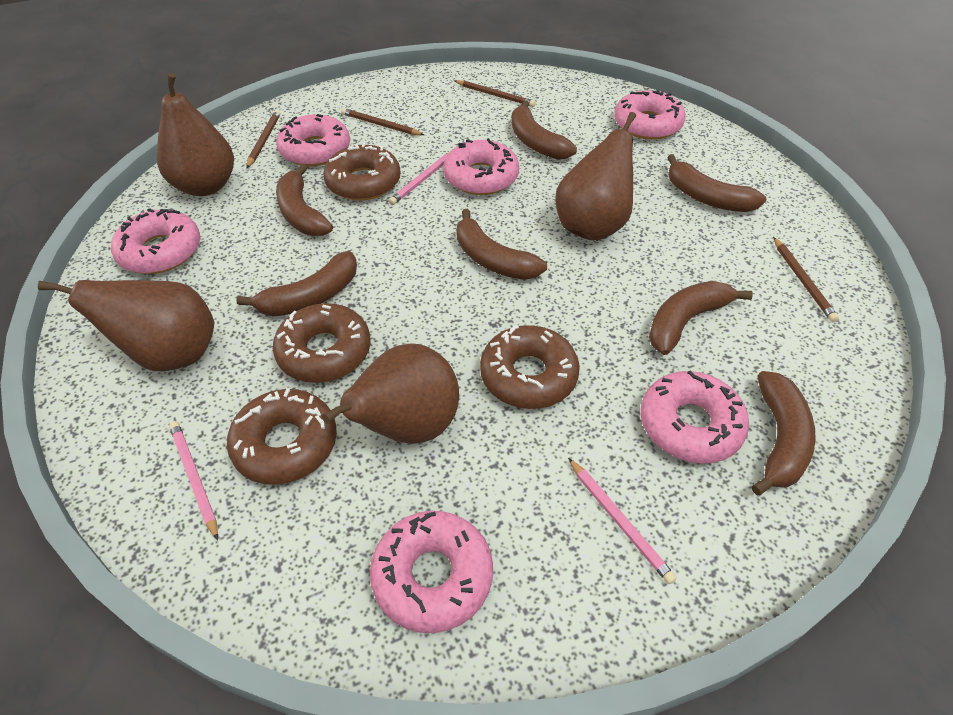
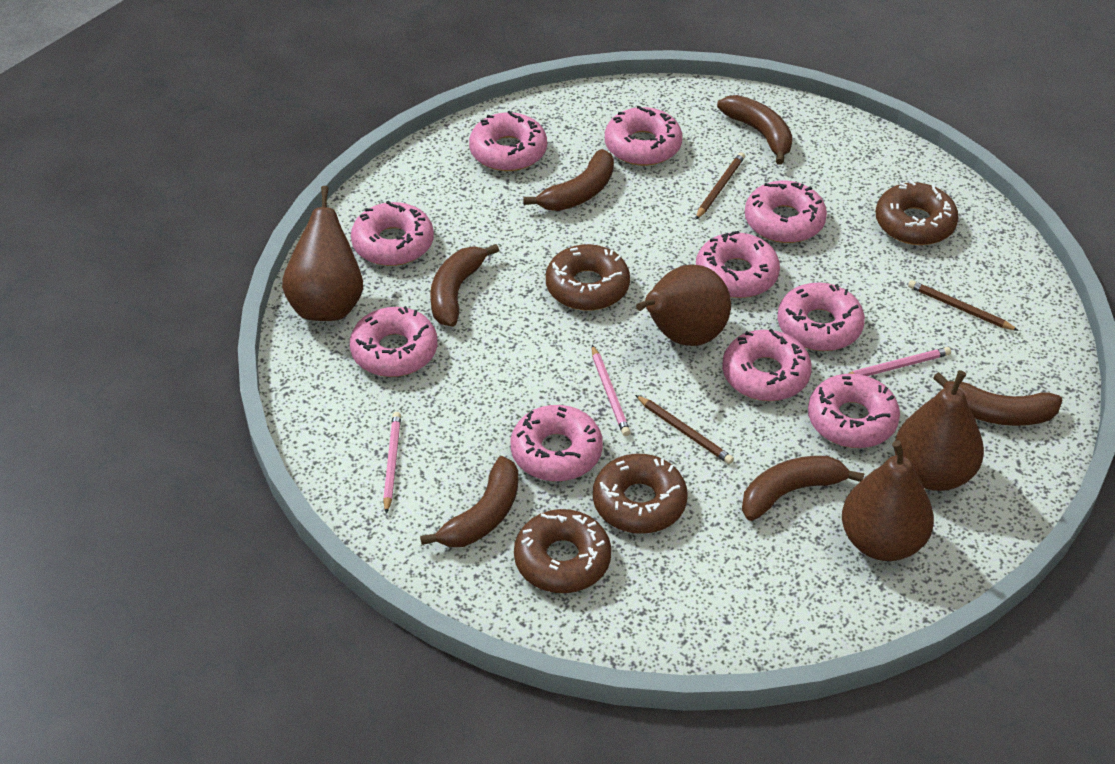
brown banana: [236,251,357,317] [276,164,333,236] [456,209,547,280] [511,100,577,160] [649,281,753,355] [667,154,767,212] [752,371,816,495] = 7 -> [420,456,518,547] [430,244,499,327] [523,149,614,211] [717,95,793,165] [742,456,864,521] [933,372,1063,426] = 6
brown pencil: [247,110,281,168] [341,108,424,135] [455,80,536,107] [773,237,839,322] = 4 -> [635,395,734,464] [695,152,745,220] [908,280,1019,331] = 3
pink donut: [111,208,200,274] [276,114,350,166] [370,511,493,633] [444,138,519,195] [614,90,686,140] [641,371,749,464] = 6 -> [350,306,437,377] [351,201,434,266] [469,111,547,171] [511,405,603,481] [605,106,682,166] [696,231,780,298] [722,329,812,401] [745,181,827,243] [777,283,865,351] [808,374,900,448] = 10

